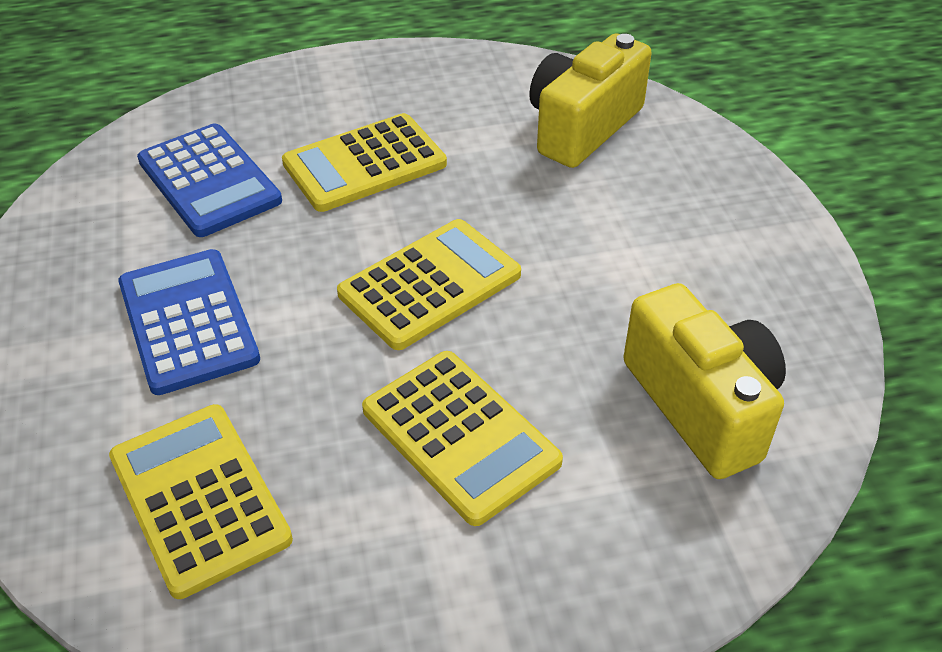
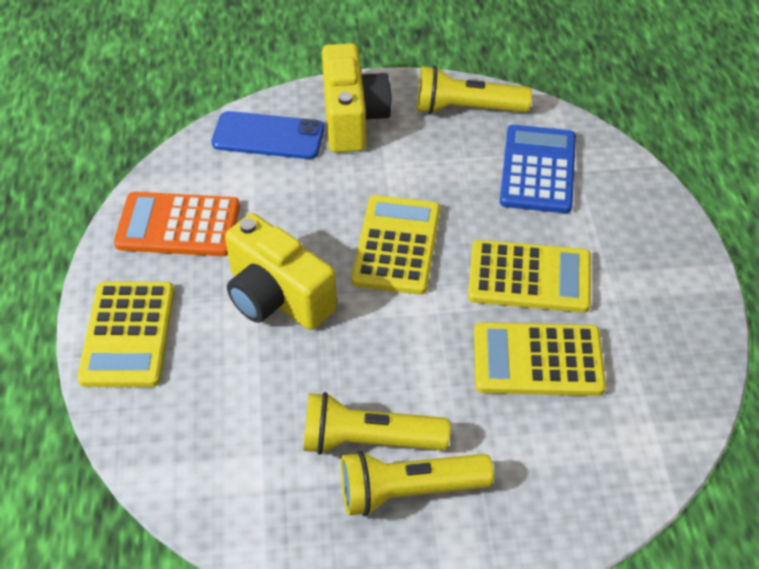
blue calculator: [118,249,260,395] [137,124,282,237] = 2 -> [500,125,576,213] = 1
blue phone: none = 0 -> [211,111,325,159] = 1
orange calculator: none = 0 -> [114,192,240,256] = 1
yellow flashlight: none = 0 -> [303,392,450,455] [341,451,494,516] [417,66,532,115] = 3

